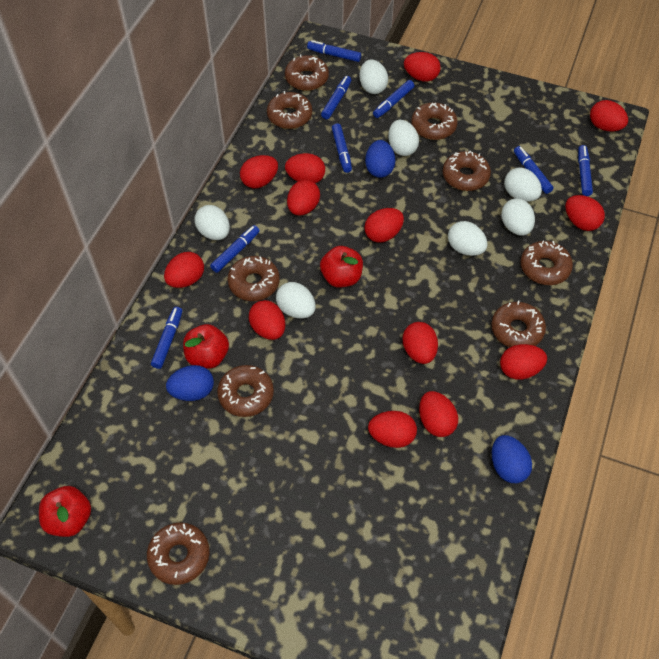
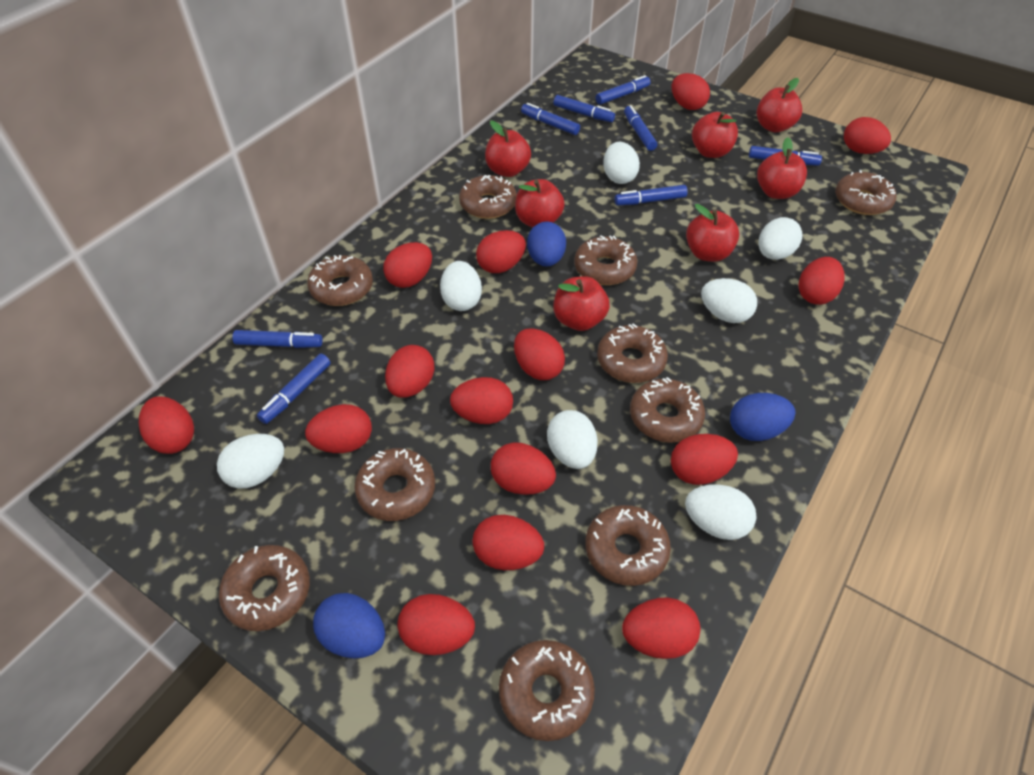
brown donut: [147,522,210,585] [217,365,274,417] [228,256,280,301] [267,91,312,129] [285,55,329,91] [411,102,458,140] [442,151,491,191] [491,301,546,347] [520,241,573,285] = 9 -> [219,545,310,631] [307,255,373,306] [354,448,435,521] [459,175,517,219] [499,640,595,741] [574,235,637,285] [585,505,671,586] [597,323,668,383] [630,377,705,443] [835,170,896,215] = 10
red apple: [39,486,91,537] [183,324,229,369] [320,246,363,288] = 3 -> [485,121,531,177] [515,179,565,227] [553,276,610,331] [686,204,739,262] [692,112,738,158] [757,78,802,132] [757,137,807,199] = 7
red egg: [164,252,204,288] [240,155,278,188] [249,300,285,340] [285,153,325,183] [287,180,320,215] [364,208,404,243] [368,411,417,448] [403,322,438,364] [404,52,441,82] [419,391,458,437] [500,344,547,380] [565,195,605,231] [590,100,628,131] = 13 -> [139,396,194,454] [305,404,372,453] [383,242,432,288] [385,345,435,398] [397,594,475,655] [450,377,513,424] [473,515,544,570] [476,230,526,273] [491,442,556,495] [514,328,565,380] [622,597,700,659] [671,434,738,485] [672,73,710,110] [799,257,845,305] [844,117,891,154] = 15

